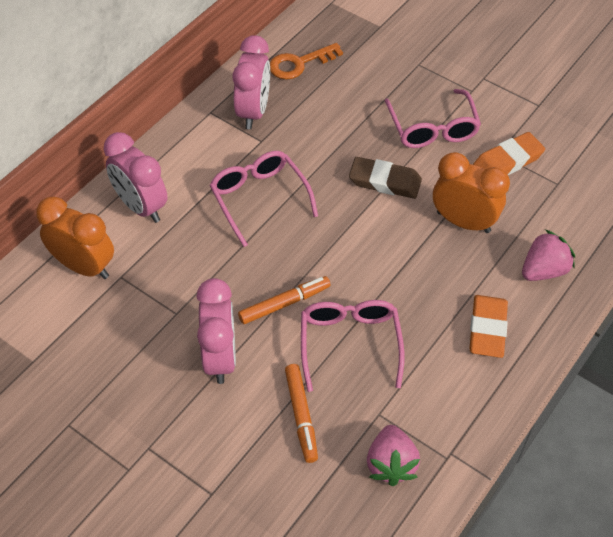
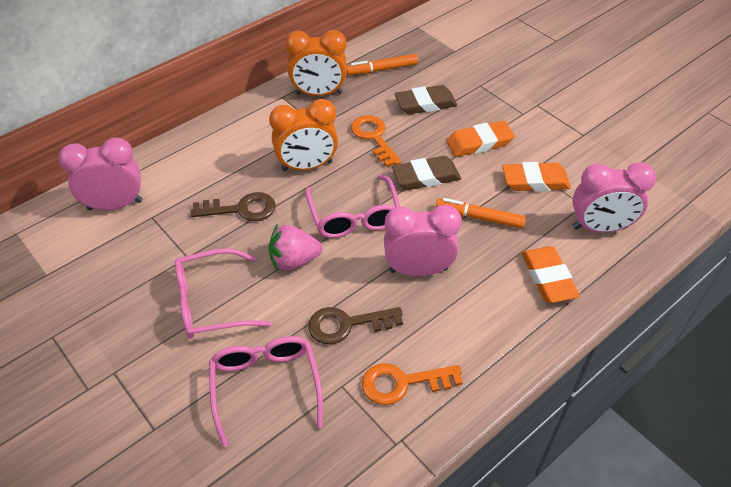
brown eraser: [349,157,422,199] = 1 -> [392,156,461,190] [394,85,457,114] = 2
brown key: none = 0 -> [190,192,276,221] [308,307,403,345] = 2
orange eraser: [469,295,508,358] [473,132,545,175] = 2 -> [446,121,515,157] [502,162,571,191] [522,246,580,303] = 3
orange key: [270,43,343,80] = 1 -> [351,115,401,167] [362,363,463,405] = 2
pink strawberry: [367,425,420,486] [522,230,575,281] = 2 -> [269,223,323,271] = 1

